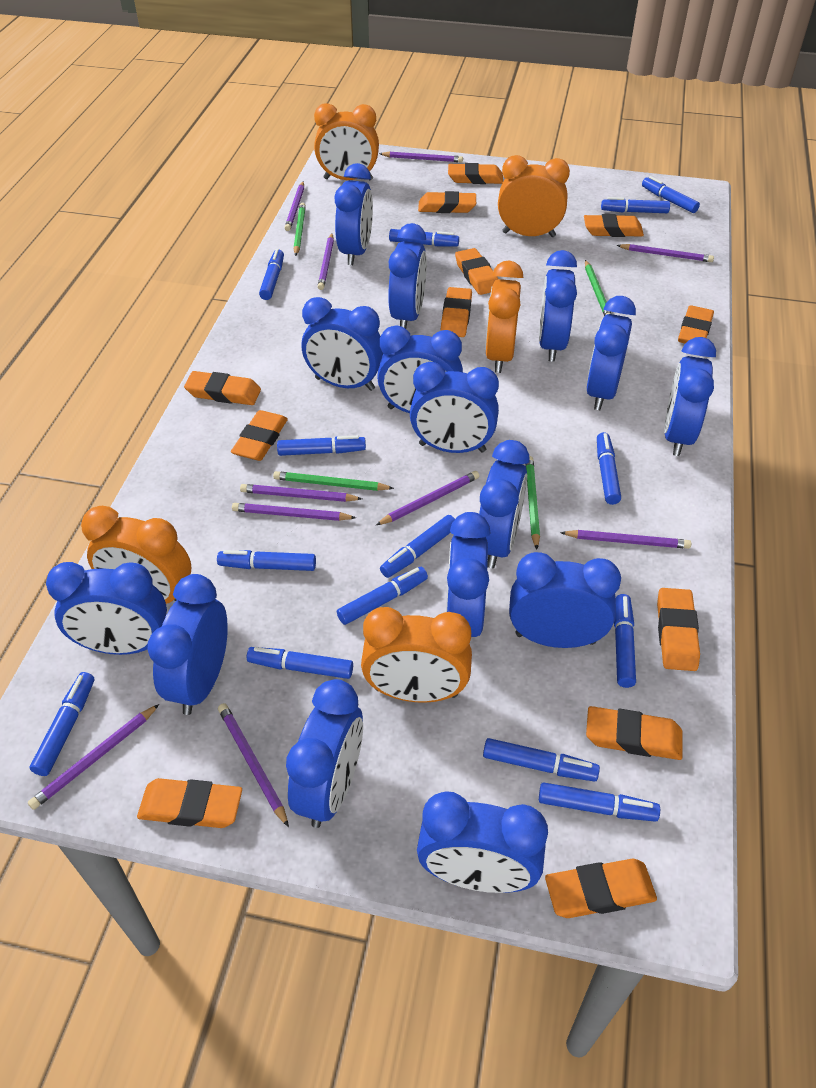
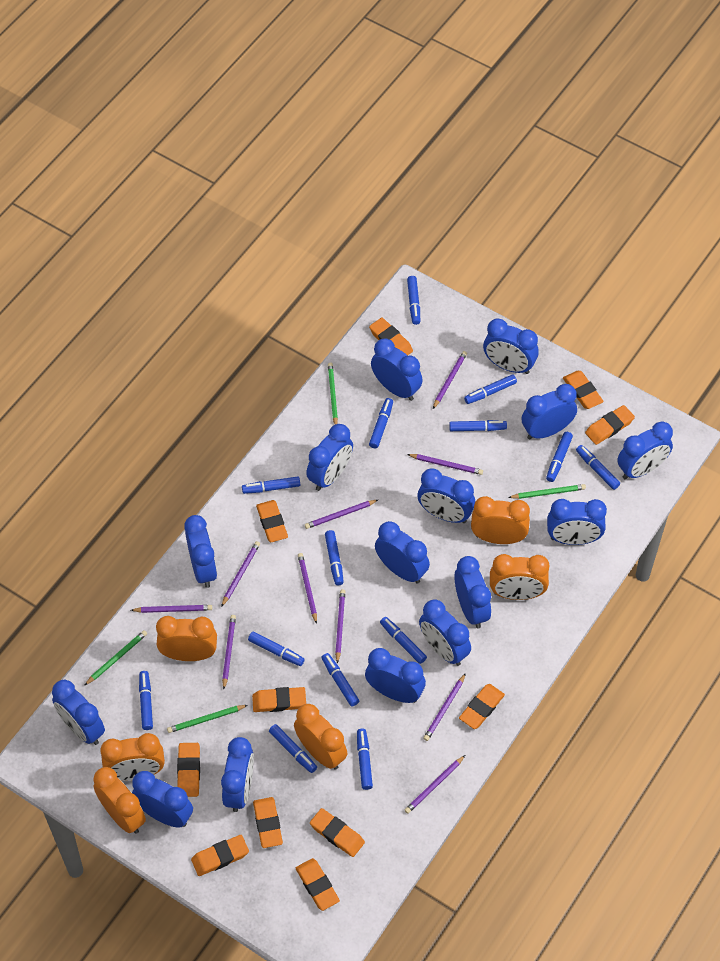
orange clock: [81,506,191,604] [314,103,379,181] [361,607,472,703] [485,260,523,373] [498,155,570,237] = 5 -> [93,767,146,834] [100,733,165,781] [156,616,217,661] [294,704,348,770] [471,496,530,544] [490,554,549,600] = 6
orange eraser: [137,778,242,828] [184,371,261,405] [231,410,288,461] [418,191,476,213] [440,287,472,337] [448,163,503,184] [455,248,498,295] [545,859,657,918] [584,214,644,237] [586,706,683,760] [657,588,700,671] [678,305,714,344] = 12 -> [177,743,200,797] [191,835,249,876] [252,687,306,712] [253,797,283,848] [256,500,288,542] [296,858,340,911] [310,808,365,857] [369,318,413,355] [459,684,505,729] [563,371,604,409] [585,405,635,445] = 11

